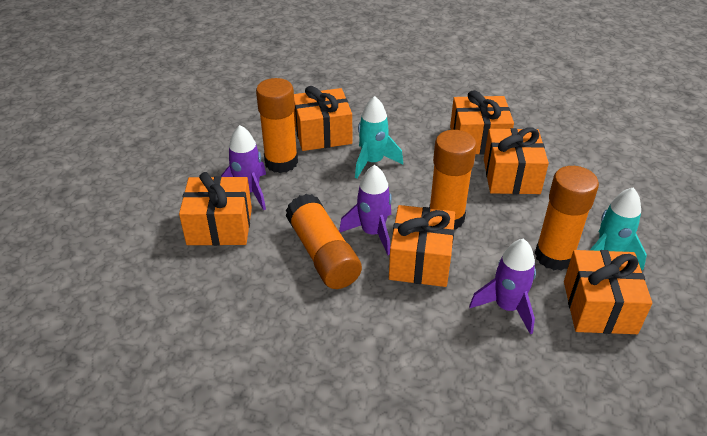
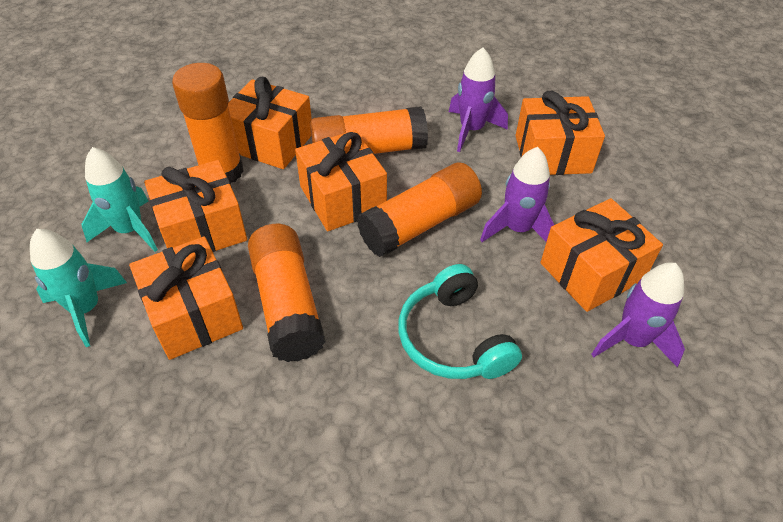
turquoise headphones: none = 0 -> [398,264,522,379] = 1

